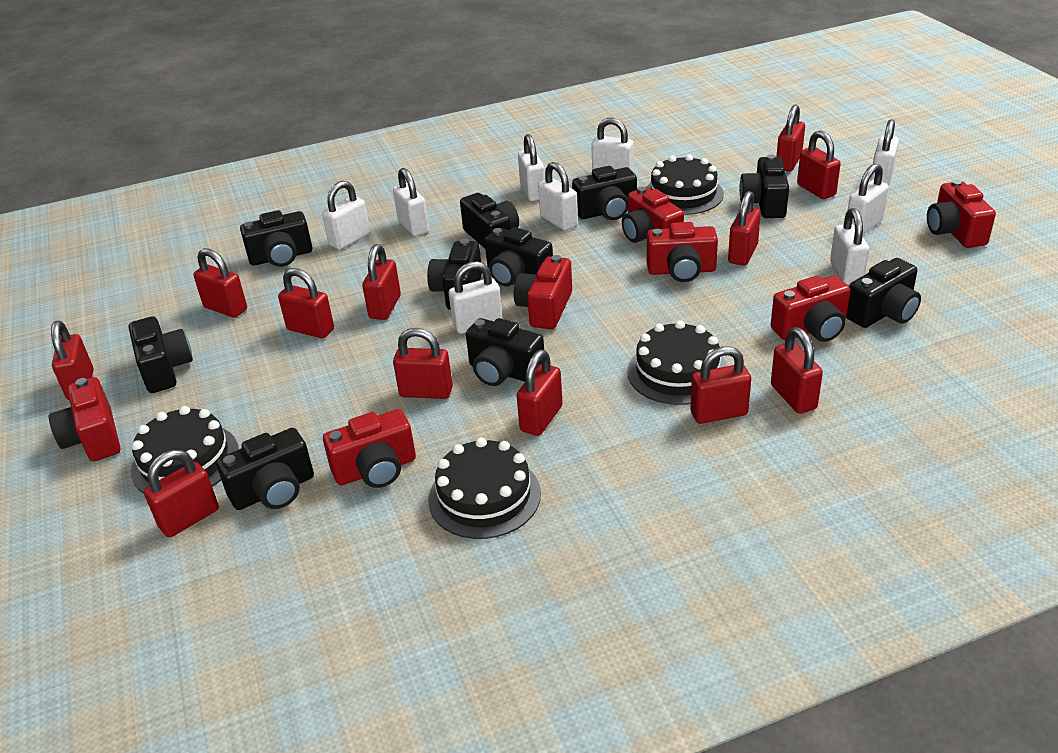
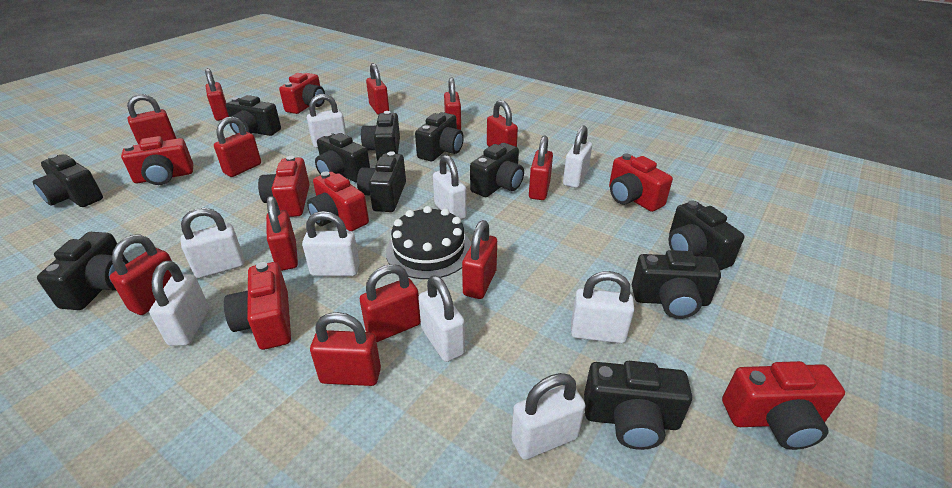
black cake: [131,406,239,494] [428,437,541,539] [627,320,727,405] [647,154,724,215] = 4 -> [386,206,471,279] = 1
black camera: [129,316,193,393] [216,428,314,510] [240,210,312,267] [427,239,482,310] [460,193,519,248] [466,318,544,386] [485,227,553,287] [572,166,637,220] [739,154,789,218] [846,258,921,328] = 10 -> [33,154,103,207] [37,232,129,310] [226,95,281,136] [315,133,370,183] [357,151,406,212] [361,111,400,161] [415,112,464,161] [470,143,524,197] [584,361,692,450] [632,250,721,319] [668,200,744,270] = 11

